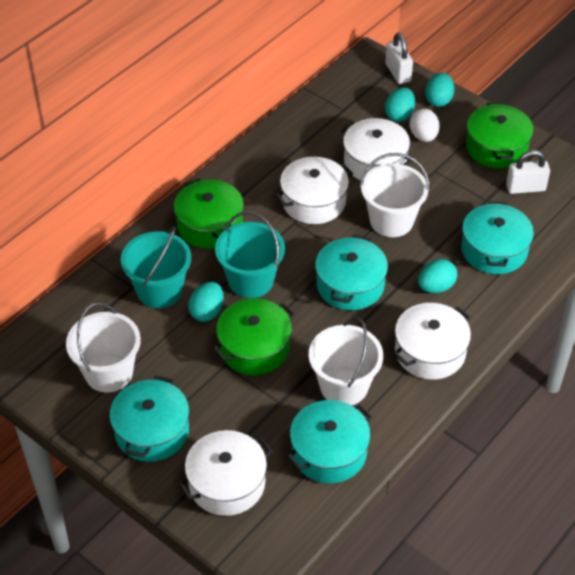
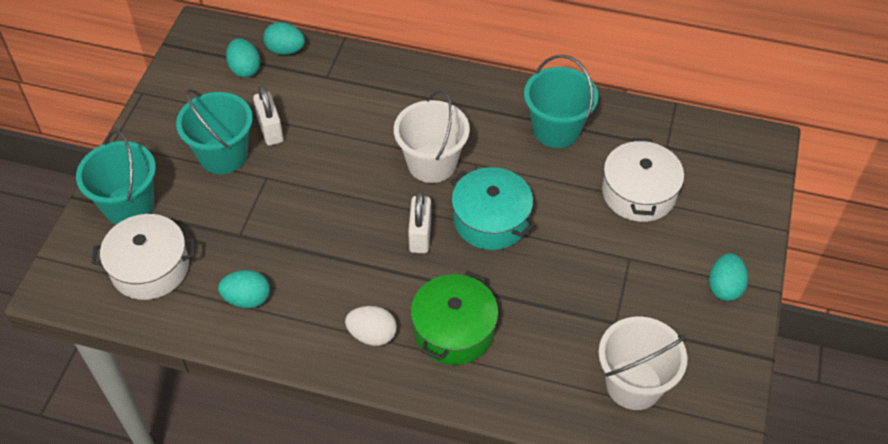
green pot: [174,178,244,249] [213,299,295,375] [466,103,534,169] = 3 -> [411,271,498,365] = 1
turquoise bucket: [121,226,191,308] [215,211,285,298] = 2 -> [76,130,156,225] [176,89,253,174] [524,55,598,148] = 3
turquoise pot: [109,375,189,462] [287,400,372,483] [315,235,388,310] [461,201,534,274] = 4 -> [450,167,536,250] = 1
white bucket: [66,302,141,392] [309,317,383,405] [360,153,430,237] = 3 -> [394,90,470,183] [599,316,688,410] = 2
white pot: [179,430,272,516] [275,157,353,224] [341,118,412,180] [393,303,471,380] = 4 -> [92,214,195,300] [602,138,684,222] = 2

